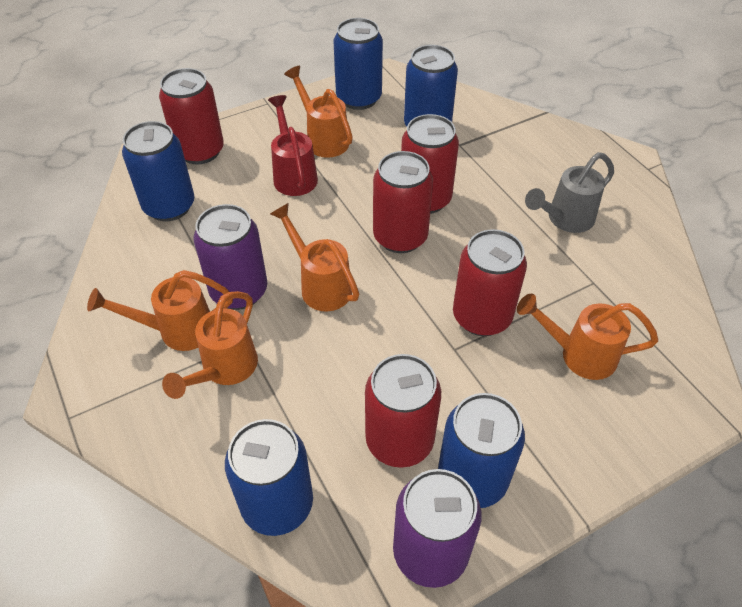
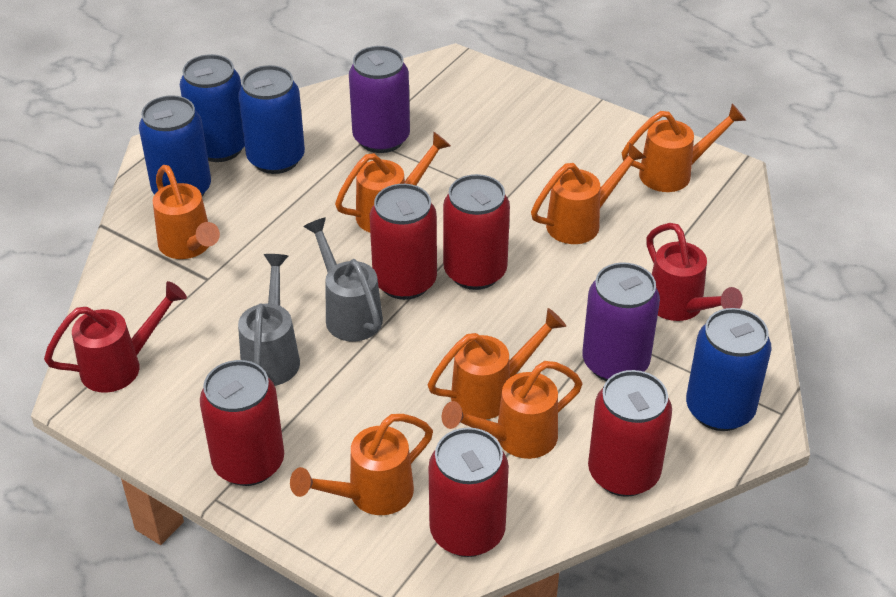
blue can: [122,121,194,221] [225,419,313,536] [334,18,383,110] [404,45,458,126] [438,393,525,508] = 5 -> [139,95,211,197] [180,54,245,162] [238,65,305,174] [686,308,772,431] = 4
grey watering can: [525,152,614,233] = 1 -> [238,254,300,386] [303,217,383,342] = 2
orange watering can: [87,270,233,351] [162,291,258,399] [270,203,359,311] [284,66,353,158] [517,294,658,380] = 5 -> [153,165,220,259] [290,414,433,515] [335,132,451,232] [428,308,566,420] [442,361,583,459] [531,143,647,244] [622,104,746,192] = 7
red watering can: [268,95,318,196] = 1 -> [44,281,187,393] [646,223,743,321] = 2

